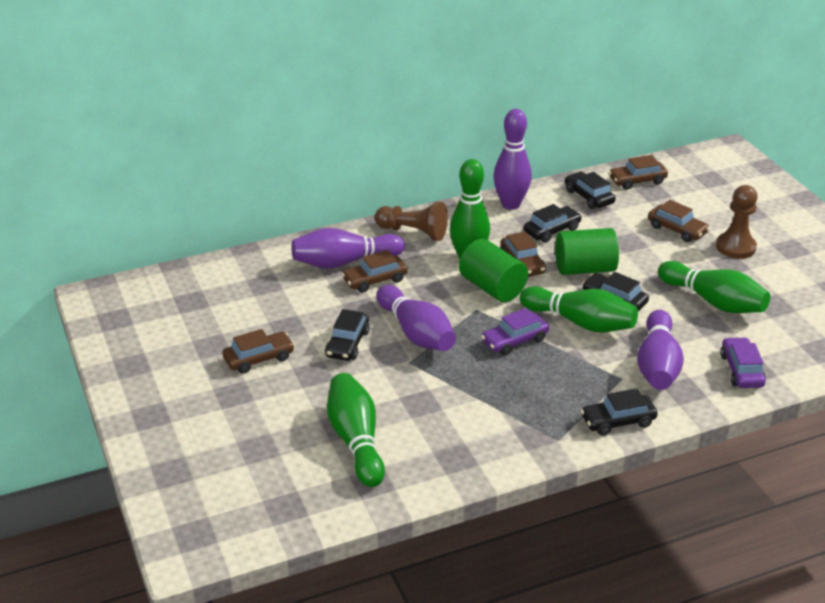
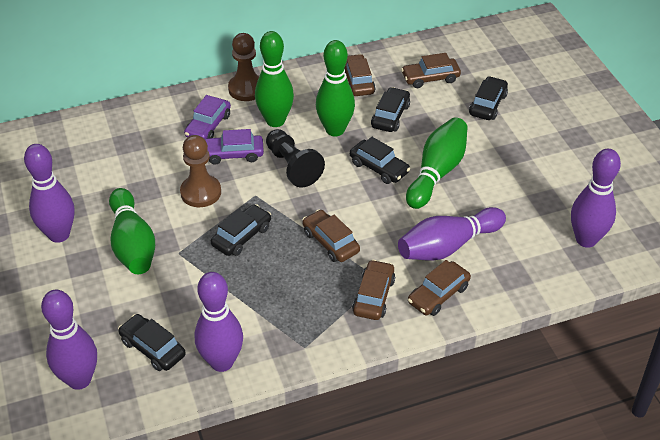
black pawn: none = 0 -> [266,129,325,187] = 1
green cylinder: [459,239,528,302] [555,228,619,275] = 2 -> none = 0
purple bowling pin: [291,228,405,269] [376,285,456,351] [493,109,532,210] [637,310,684,390] = 4 -> [24,144,75,243] [41,290,97,390] [195,272,243,372] [398,207,506,261] [571,149,621,248] = 5

